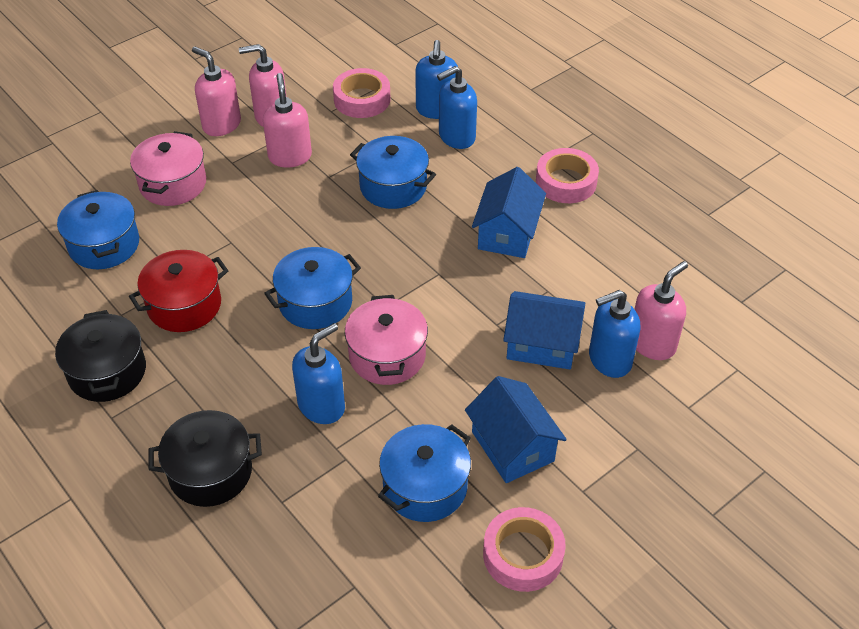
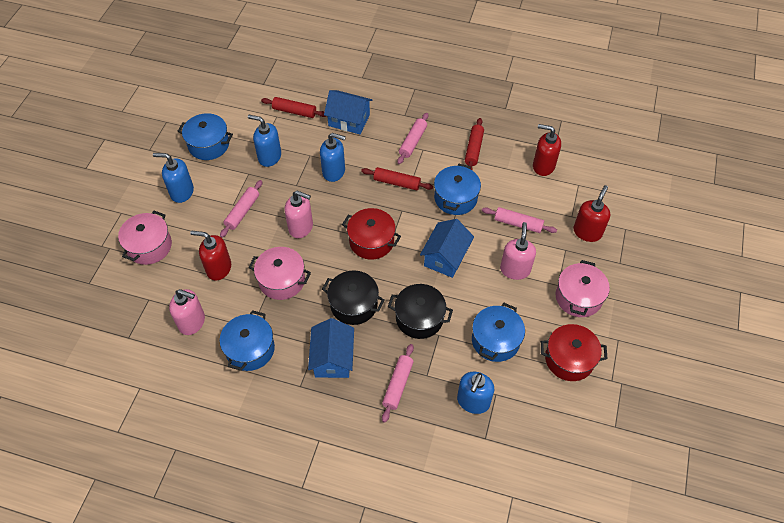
pink pot: [130,131,206,206] [345,295,428,385] = 2 -> [118,211,172,265] [248,247,311,300] [556,260,610,317] = 3
pink rolling pin: none = 0 -> [220,180,262,238] [382,344,414,423] [397,113,428,164] [482,207,557,233] = 4
pink soap dispenser: [192,47,241,136] [239,44,286,127] [263,73,312,168] [635,261,688,360] = 4 -> [169,289,205,335] [285,190,313,238] [500,222,536,280] = 3
pink tape: [333,68,391,118] [483,507,566,592] [536,148,599,203] = 3 -> none = 0
red pot: [129,250,228,332] = 1 -> [342,208,401,260] [541,324,608,381] = 2
red rolling pin: none = 0 -> [261,97,326,118] [361,167,433,191] [465,118,484,170] = 3
red soap dispenser: none = 0 -> [190,230,231,281] [533,124,561,176] [573,185,610,242] = 3

